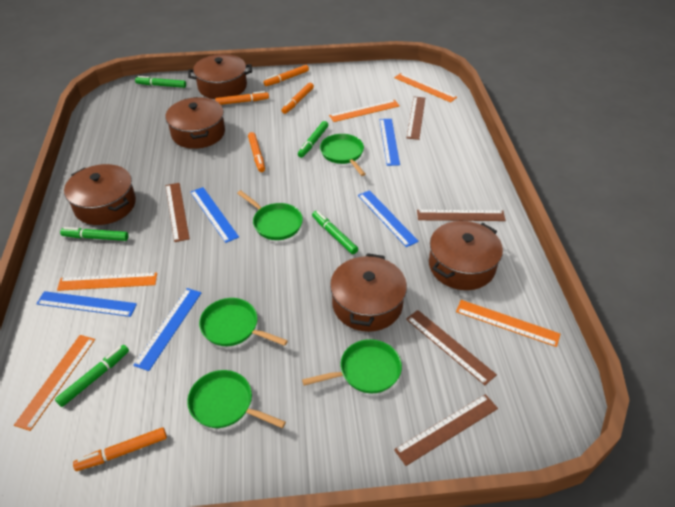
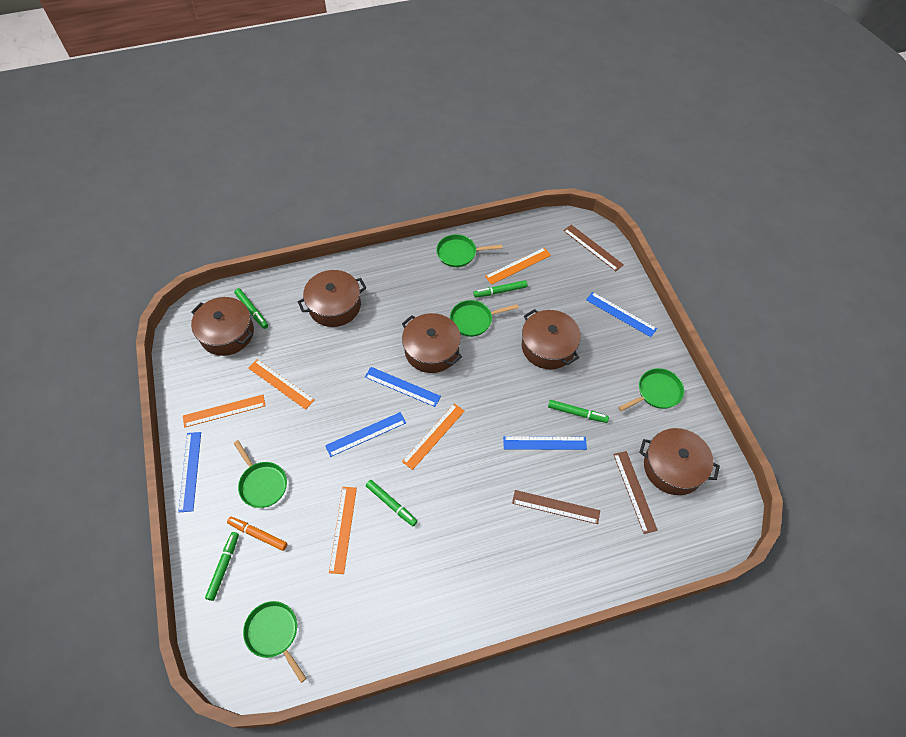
brown ruler: [166,183,190,242] [394,394,498,466] [406,310,497,385] [407,96,425,140] [417,210,506,221] = 5 -> [512,490,600,524] [563,225,624,271] [613,451,658,534] = 3
orange marker: [73,427,167,471] [215,91,269,105] [248,132,265,172] [264,65,309,86] [281,83,314,114] = 5 -> [227,517,287,551] = 1

